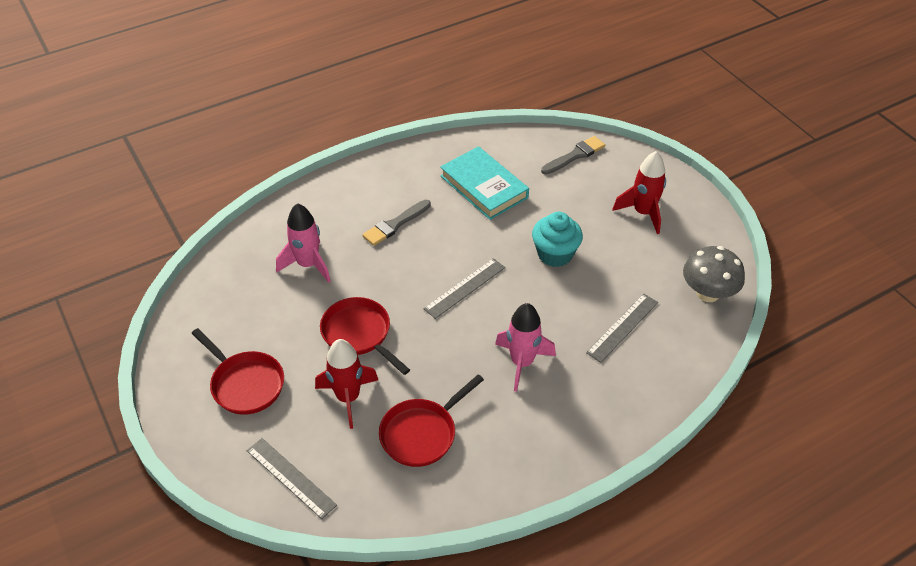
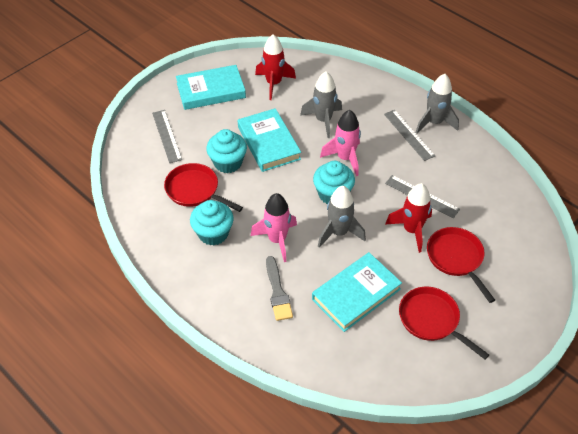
grey brush: [362,200,431,246] [541,136,605,175] = 2 -> [266,256,293,321] = 1
grey mushroom: [683,246,745,302] = 1 -> none = 0
grey rocket: none = 0 -> [300,72,342,138] [318,186,366,248] [415,74,459,134] = 3
turquoise book: [440,146,529,220] = 1 -> [176,65,246,110] [238,108,301,172] [312,252,402,332] = 3
turquoise cupcake: [532,212,583,267] = 1 -> [190,200,234,245] [206,129,247,173] [313,161,355,204] = 3

